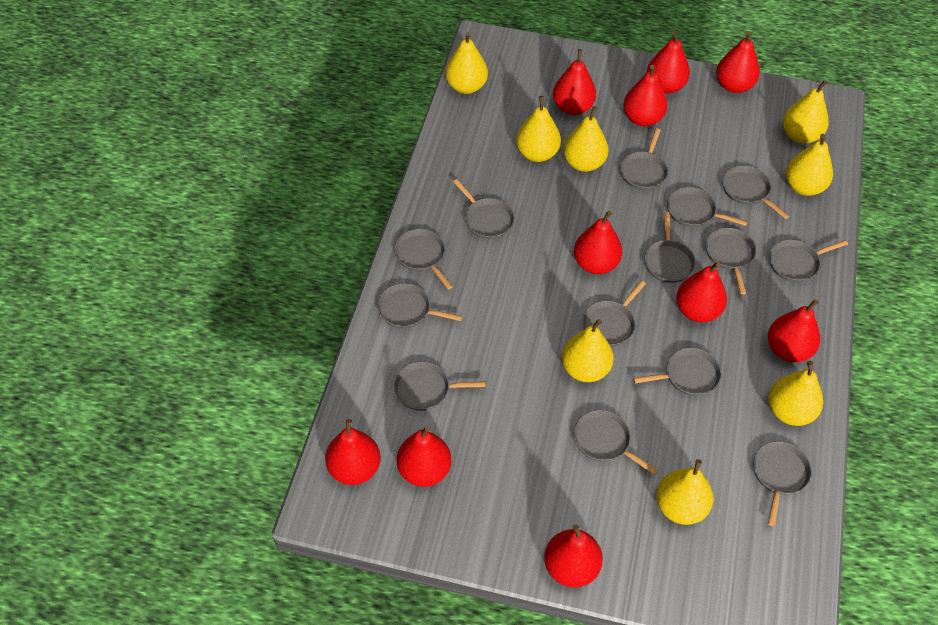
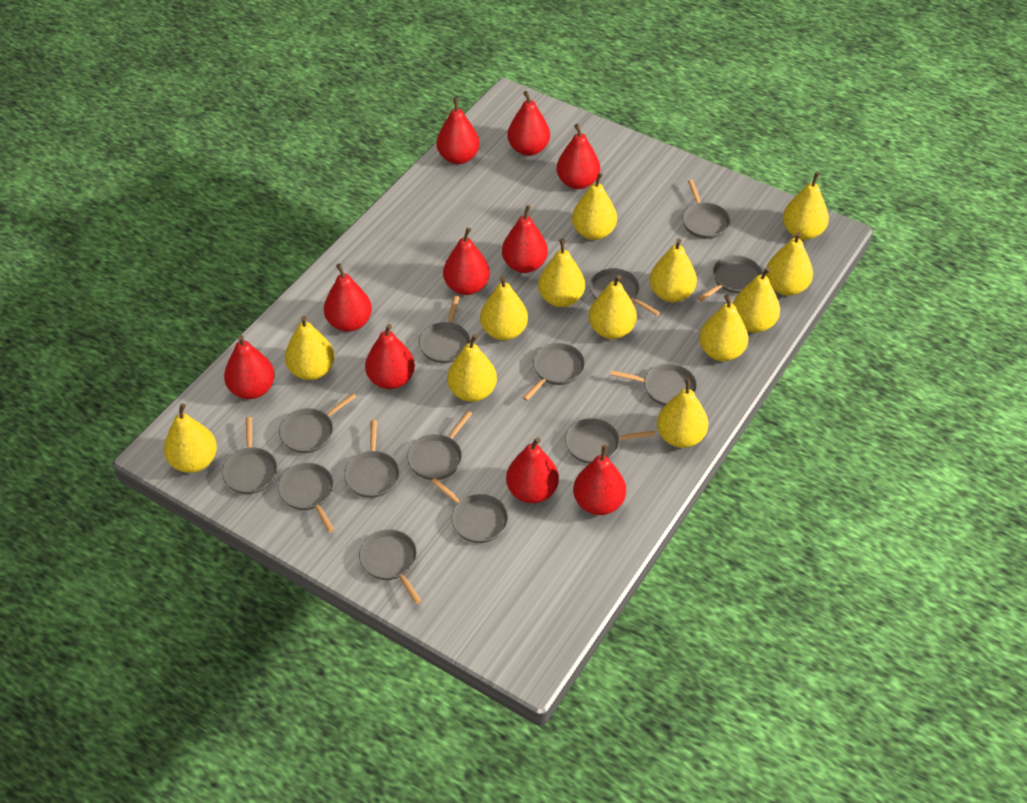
yellow pear: [445,32,488,94] [516,96,561,162] [562,319,614,382] [563,106,609,172] [656,459,713,525] [769,361,823,426] [783,80,829,144] [786,134,833,196] = 8 -> [164,404,217,473] [285,316,335,380] [447,334,497,402] [480,276,528,341] [538,238,585,307] [572,173,617,240] [589,275,637,339] [650,239,697,302] [657,378,708,448] [699,294,749,361] [733,267,780,333] [766,232,813,296] [783,172,829,240] = 13

